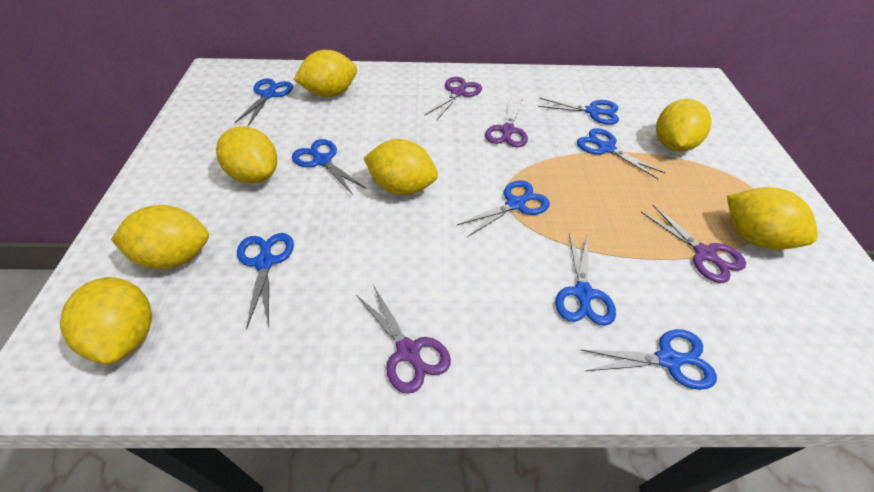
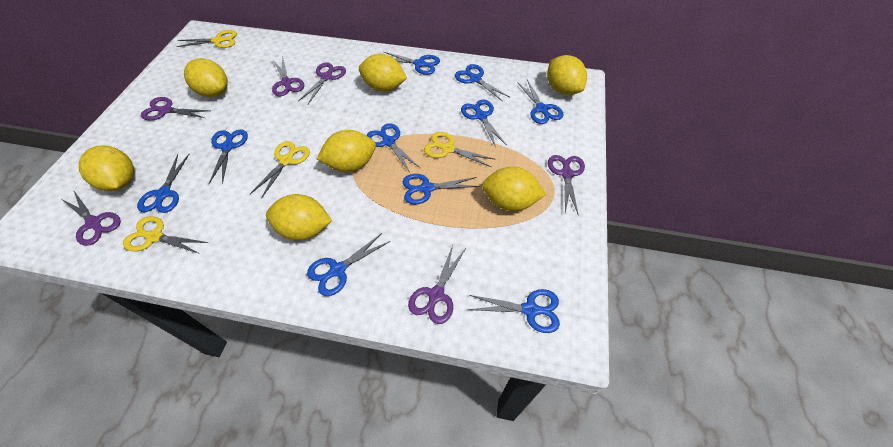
blue scissors: [234,79,293,126] [237,233,294,329] [292,139,366,195] [457,180,550,237] [538,98,619,125] [555,233,616,326] [577,128,665,179] [581,329,717,390] = 8 -> [137,154,189,213] [209,130,248,184] [307,233,390,296] [367,123,420,173] [384,52,440,75] [402,174,479,204] [455,64,510,102] [461,100,506,147] [468,289,560,333] [517,80,564,124] = 10
purple scissors: [356,285,451,394] [425,77,482,120] [485,99,528,147] [641,205,746,283] = 4 -> [63,190,121,246] [141,97,210,120] [272,56,304,96] [298,62,346,104] [408,245,466,324] [548,155,585,214] = 6
yellow scissors: none = 0 -> [123,216,208,254] [176,30,237,48] [250,141,310,199] [424,132,496,167] = 4

